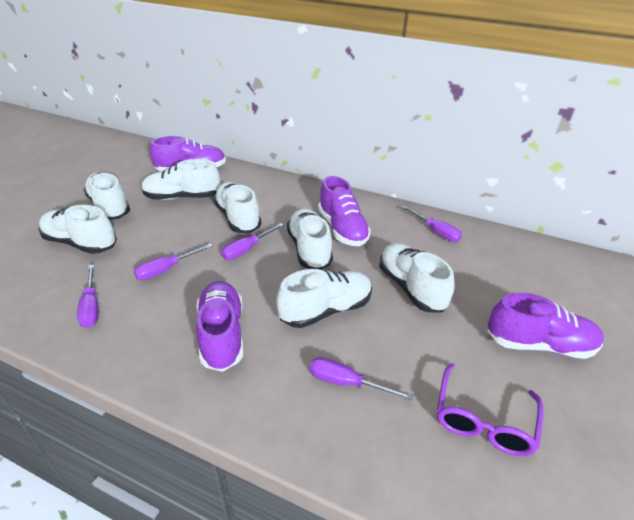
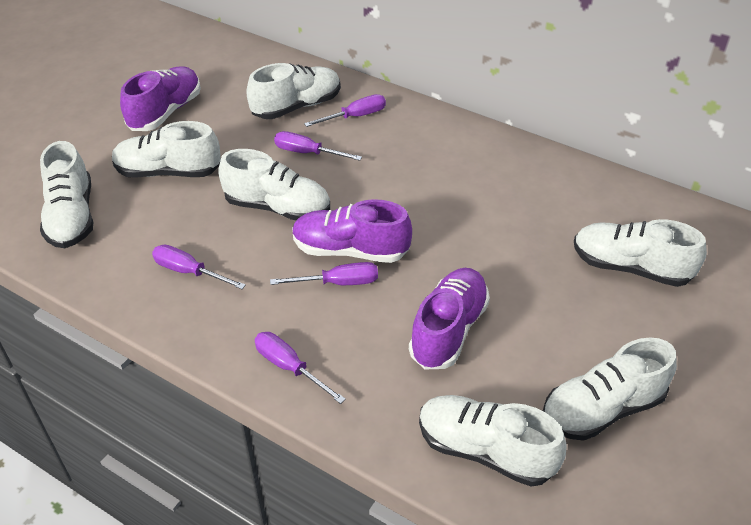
purple glasses: [437,363,544,456] = 1 -> none = 0
purple shoe: [150,136,226,172] [196,281,243,372] [318,176,371,246] [487,293,604,359] = 4 -> [120,66,201,131] [292,199,412,263] [409,268,490,369] = 3

